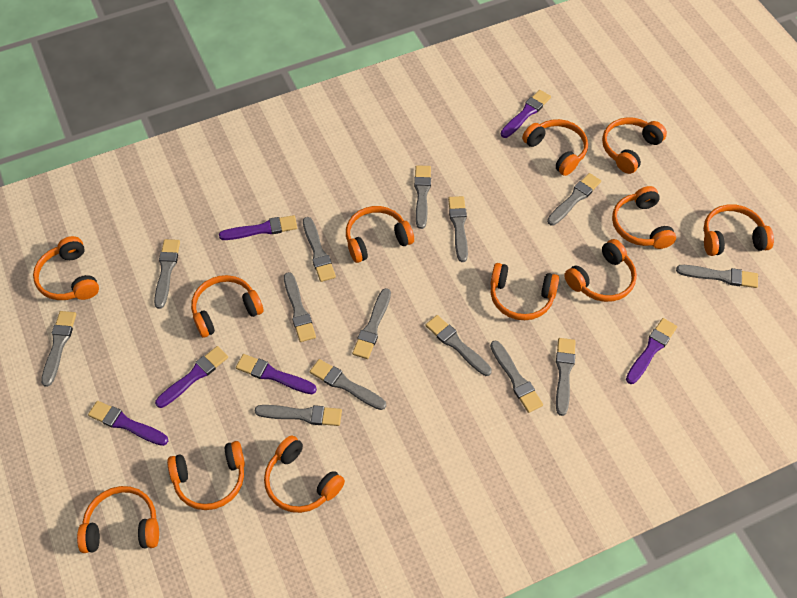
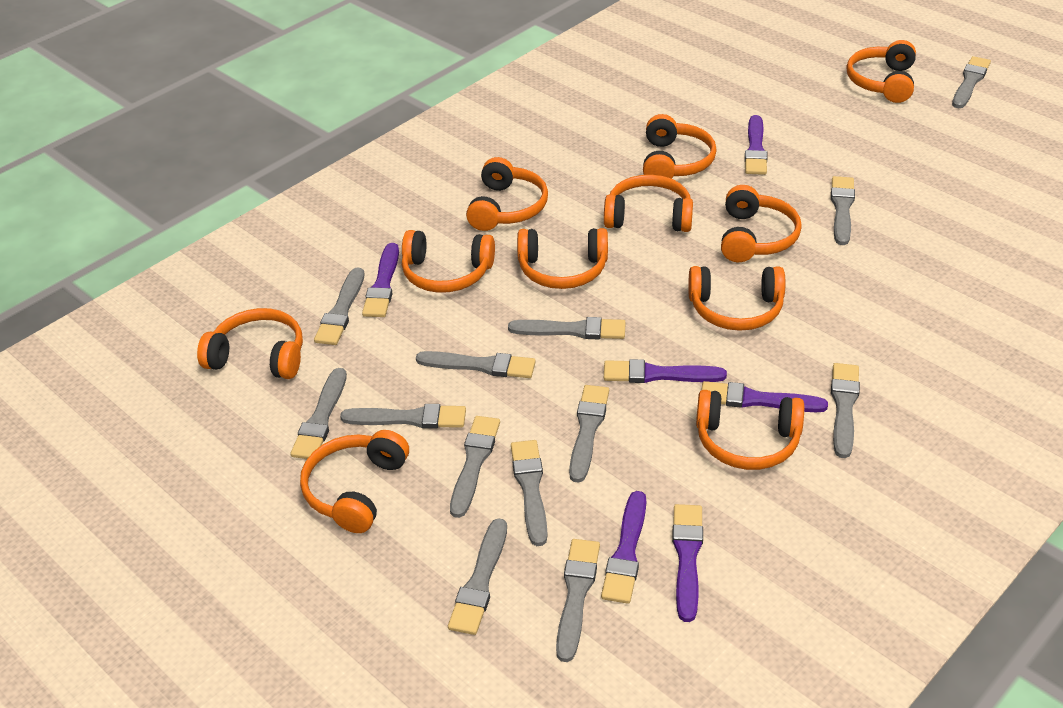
grey brush: [41,311,76,387] [154,239,180,309] [255,405,342,426] [284,272,316,342] [303,217,336,282] [310,359,386,410] [352,288,391,359] [414,165,431,229] [425,315,492,376] [448,196,468,262] [490,340,543,413] [547,173,601,226] [556,338,576,416] [676,265,758,288] = 14 -> [290,368,347,459] [314,268,364,345] [340,404,466,429] [416,351,536,378] [448,518,507,635] [450,416,500,518] [508,317,626,339] [511,440,548,546] [556,539,600,662] [569,385,609,483] [831,176,855,245] [831,363,860,458] [952,56,991,108] = 13
orange headphones: [33,236,99,300] [77,486,159,553] [167,441,245,510] [191,275,264,338] [264,435,345,513] [346,206,414,263] [490,263,559,320] [522,119,588,176] [564,239,637,302] [602,117,667,174] [612,186,676,249] [704,204,774,256] = 12 -> [197,308,303,379] [300,430,409,533] [402,230,495,293] [466,157,548,231] [517,228,608,289] [604,175,693,232] [643,114,717,179] [688,266,785,331] [696,390,804,470] [721,185,802,262] [847,40,916,103] = 11

